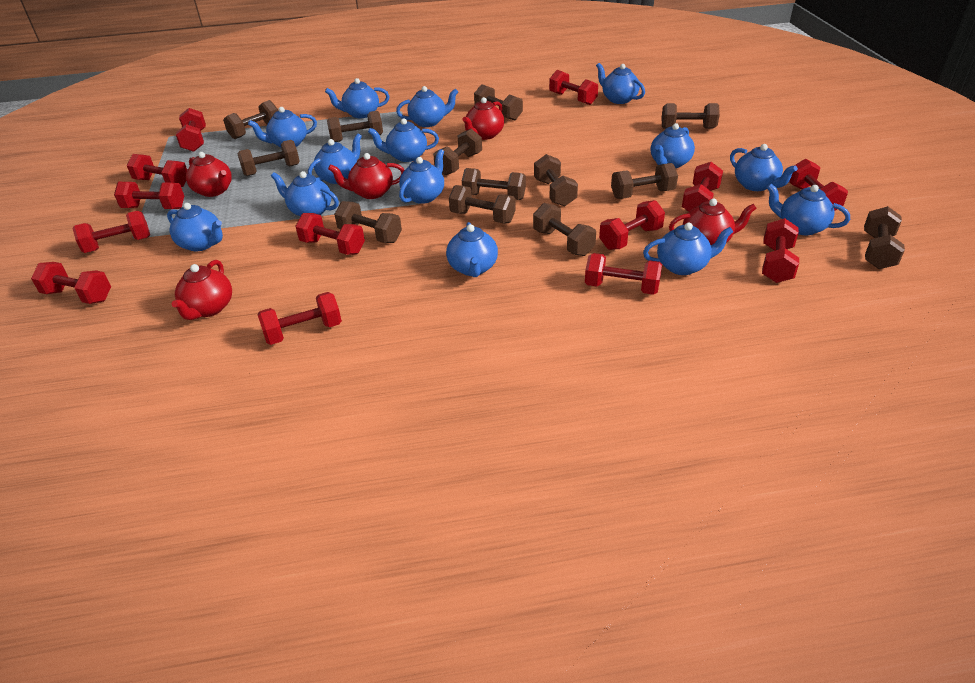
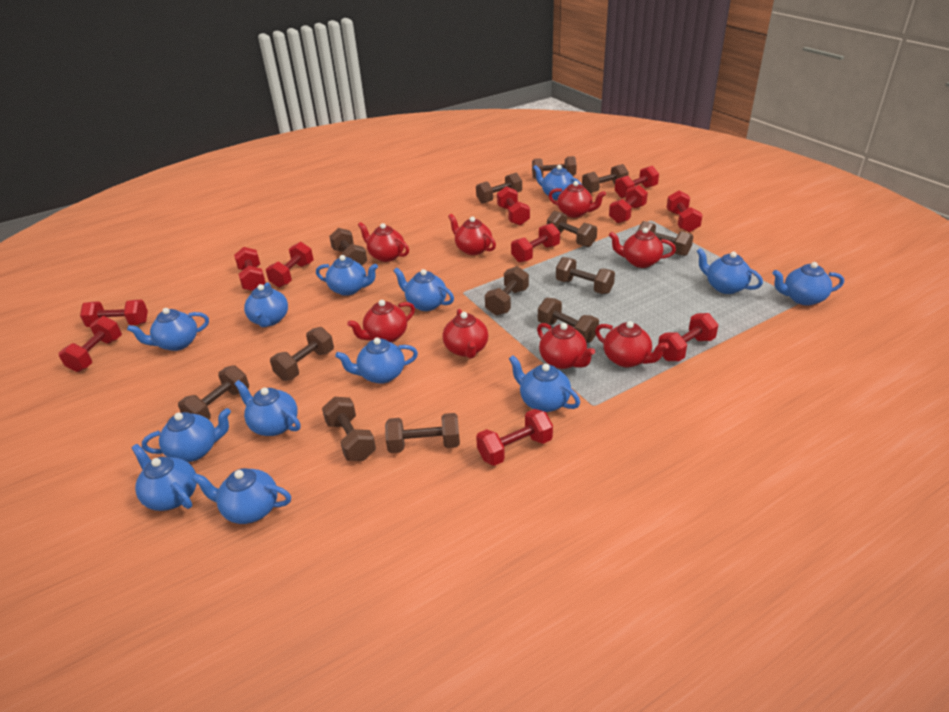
blue teapot: [167,203,223,251] [248,107,317,147] [271,171,339,216] [308,133,362,184] [325,78,389,118] [368,118,439,162] [396,86,458,127] [399,149,444,204] [446,222,498,277] [596,63,645,104] [643,223,734,275] [651,123,695,168] [730,144,798,191] [766,184,850,235] = 14 -> [127,308,209,351] [132,444,197,511] [142,408,231,462] [192,468,291,524] [234,380,300,436] [244,282,288,327] [316,255,378,296] [335,337,418,384] [393,267,454,311] [509,355,580,412] [533,165,582,200] [697,248,763,294] [772,262,844,306] = 13
red dumbbell: [31,262,111,304] [73,211,150,253] [114,182,184,209] [127,154,187,187] [176,108,206,152] [257,292,342,345] [295,213,365,255] [549,70,598,105] [585,253,662,295] [599,200,665,250] [682,162,723,212] [762,218,799,283] [789,159,848,211] = 13 -> [59,316,122,372] [80,300,148,327] [234,247,266,291] [266,242,314,288] [476,409,553,466] [497,186,530,226] [511,223,560,263] [609,185,648,223] [615,166,659,198] [658,313,718,361] [667,191,703,232] = 11
red teapot: [172,260,232,320] [186,152,232,197] [328,153,405,199] [462,97,504,140] [669,198,757,245] = 5 -> [347,300,415,342] [358,222,409,262] [442,309,488,358] [448,214,496,255] [537,323,595,369] [549,181,606,218] [595,321,669,367] [609,227,676,268] = 8

